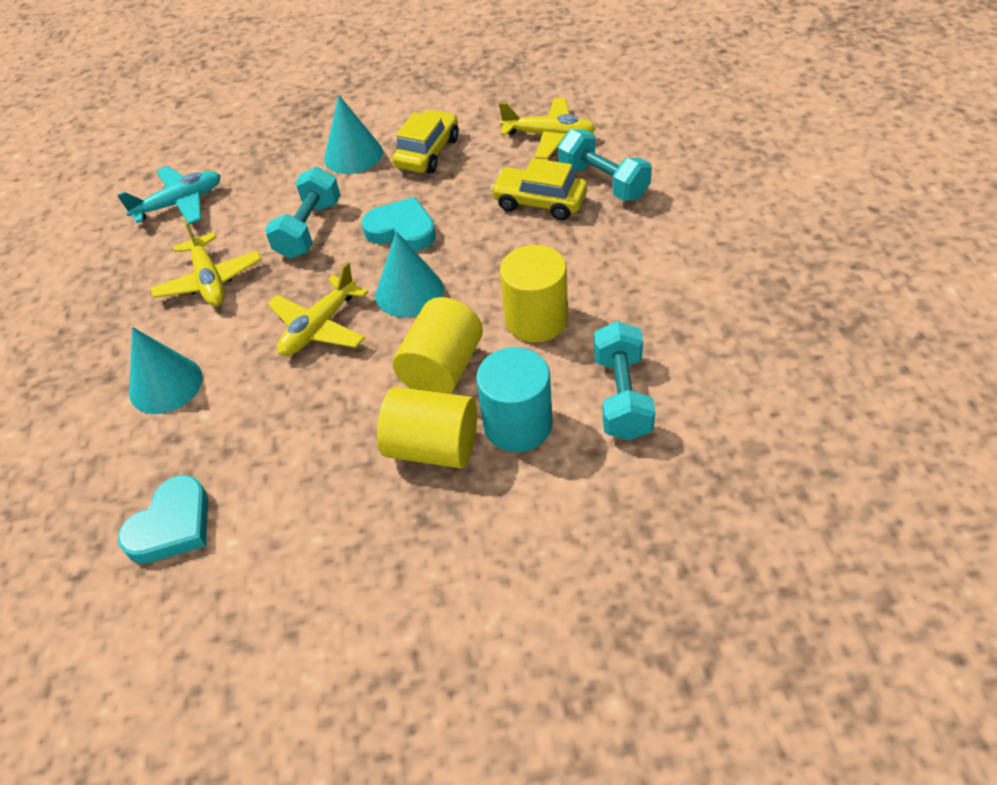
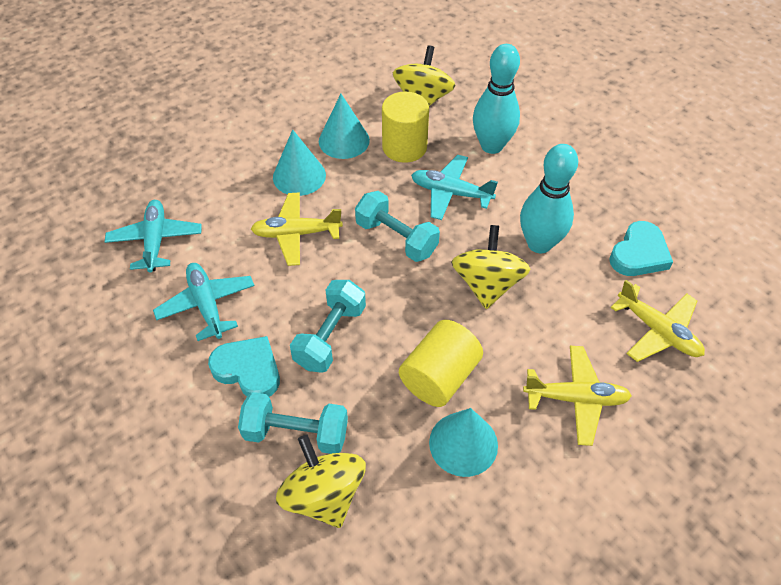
turquoise bowling pin: none = 0 -> [473,44,520,154] [520,144,578,253] = 2
turquoise cylinder: [476,347,552,452] = 1 -> none = 0
turquoise plane: [117,166,221,224] = 1 -> [105,200,202,272] [153,263,255,341] [411,155,498,220] = 3
yellow car: [392,110,459,174] [490,158,587,220] = 2 -> none = 0
yellow cylinder: [377,387,477,468] [393,297,483,394] [500,245,568,342] = 3 -> [382,92,429,163] [399,320,483,407] = 2
yellow spinning top: none = 0 -> [276,434,366,528] [393,45,455,106] [451,225,531,309] = 3

